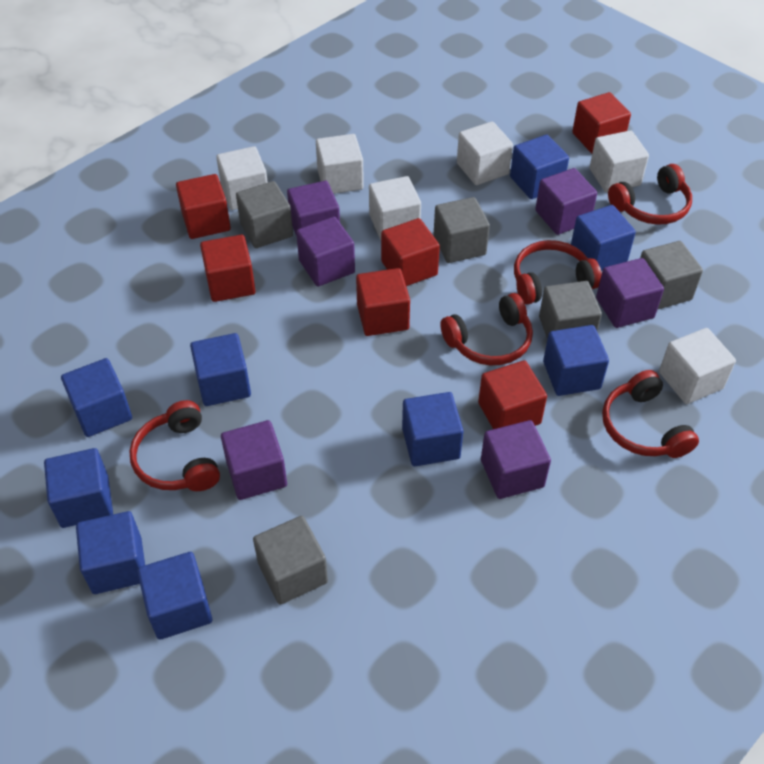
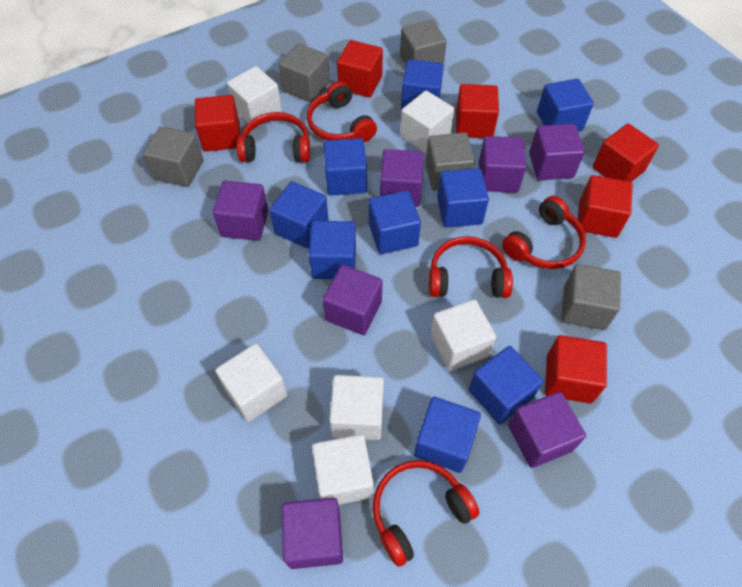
purple cube: [221,420,287,500] [287,181,340,236] [296,217,355,286] [481,420,551,499] [535,168,597,235] [596,258,664,328] = 6 -> [213,181,268,241] [282,498,343,569] [323,265,382,335] [380,149,424,207] [479,136,526,193] [508,392,586,468] [529,124,585,180] = 7

